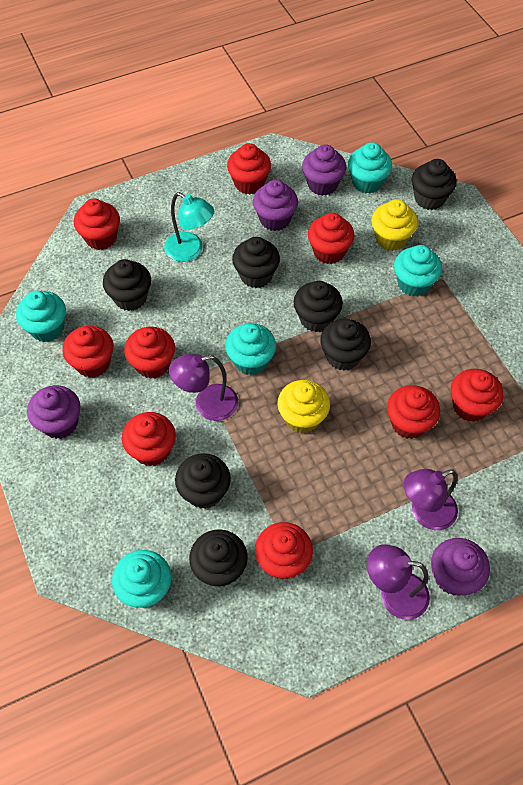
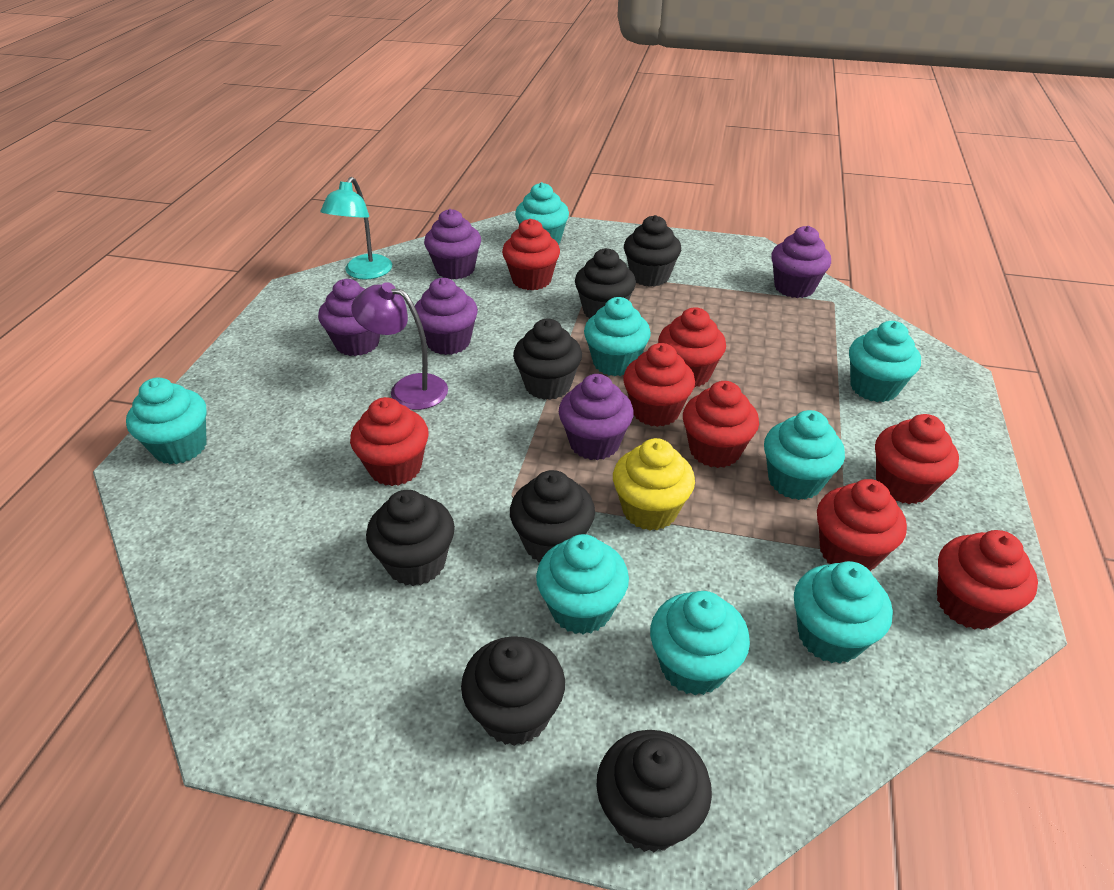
purple cupcake: [27,385,81,439] [253,180,298,231] [302,144,346,196] [431,538,490,596] = 4 -> [318,279,380,356] [415,278,478,355] [424,209,481,279] [559,374,634,460] [771,226,831,298] = 5
purple lamp: [169,353,238,421] [367,544,430,620] [404,469,458,530] = 3 -> [351,282,448,410] = 1
red cupcake: [62,326,114,378] [74,199,120,250] [122,412,176,466] [124,327,175,379] [227,143,271,194] [255,522,313,580] [308,213,355,264] [387,385,440,439] [451,369,503,422] = 9 -> [350,397,429,486] [502,219,560,290] [623,343,695,427] [658,307,726,388] [683,381,759,468] [817,479,907,571] [875,414,959,504] [937,530,1038,630] = 8
turquoise cupcake: [16,290,66,342] [112,550,171,608] [225,323,276,375] [348,142,392,194] [394,245,442,297] = 5 -> [126,377,207,464] [515,182,569,245] [536,534,629,634] [584,297,651,376] [650,591,750,695] [764,410,845,500] [794,561,893,663] [849,321,921,402] = 8
yellow cupcake: [277,380,330,433] [372,199,418,251] = 2 -> [613,438,695,530] = 1

